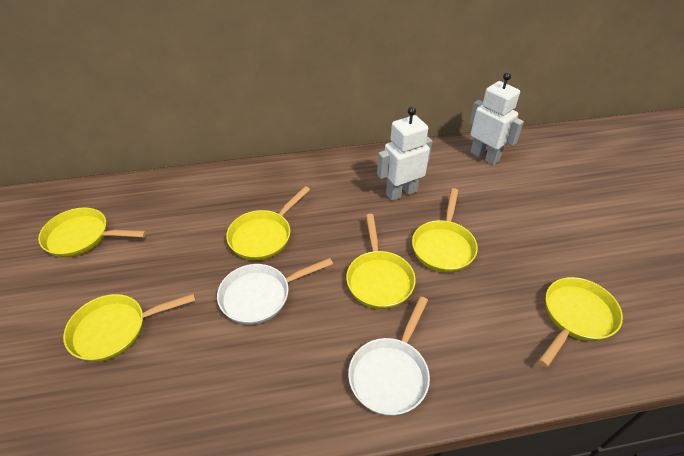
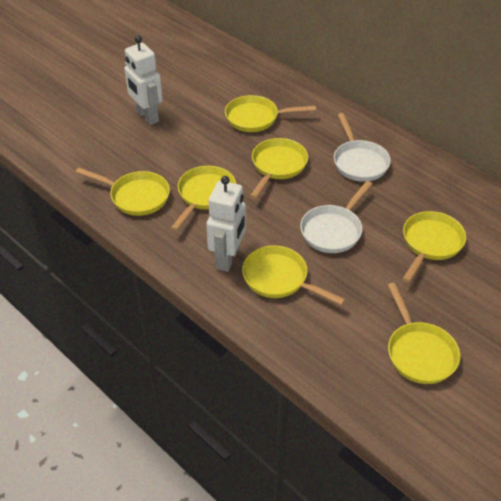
yellow pan: [38,208,147,258] [63,293,196,362] [226,186,310,261] [346,214,416,309] [412,188,478,273] [539,277,623,367] = 6 -> [76,168,170,216] [171,166,236,231] [225,95,316,132] [242,246,346,305] [250,138,308,199] [387,283,460,384] [402,211,466,283] = 7

